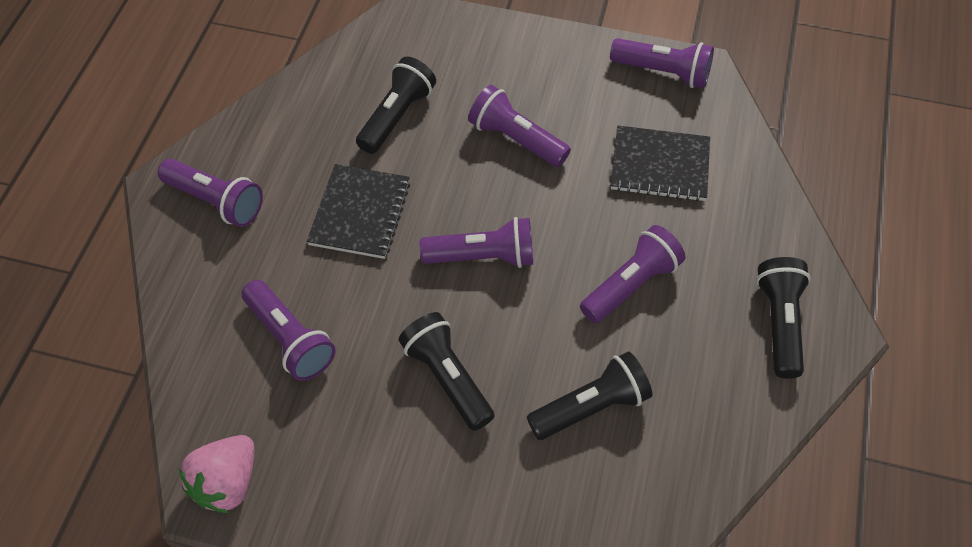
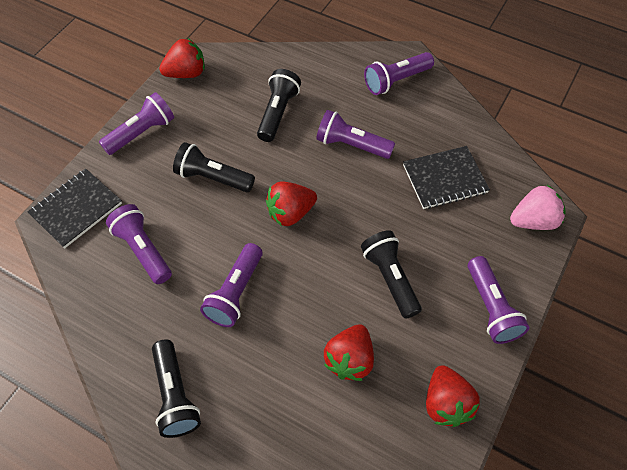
red strawberry: none = 0 -> [159,38,205,78] [266,181,317,226] [324,325,374,381] [426,365,480,427] = 4

